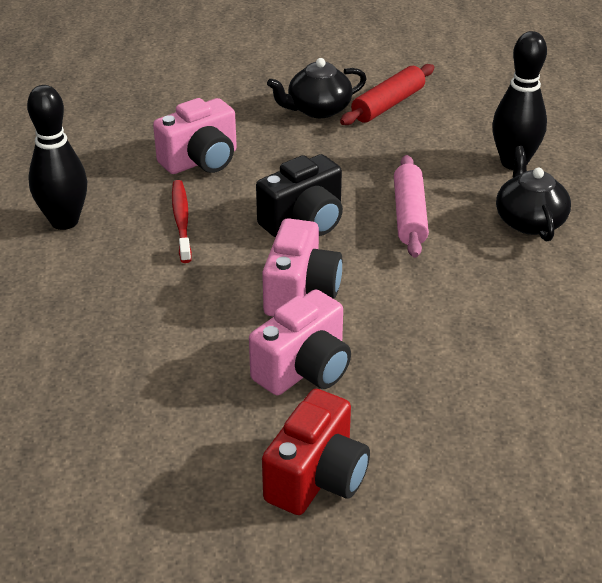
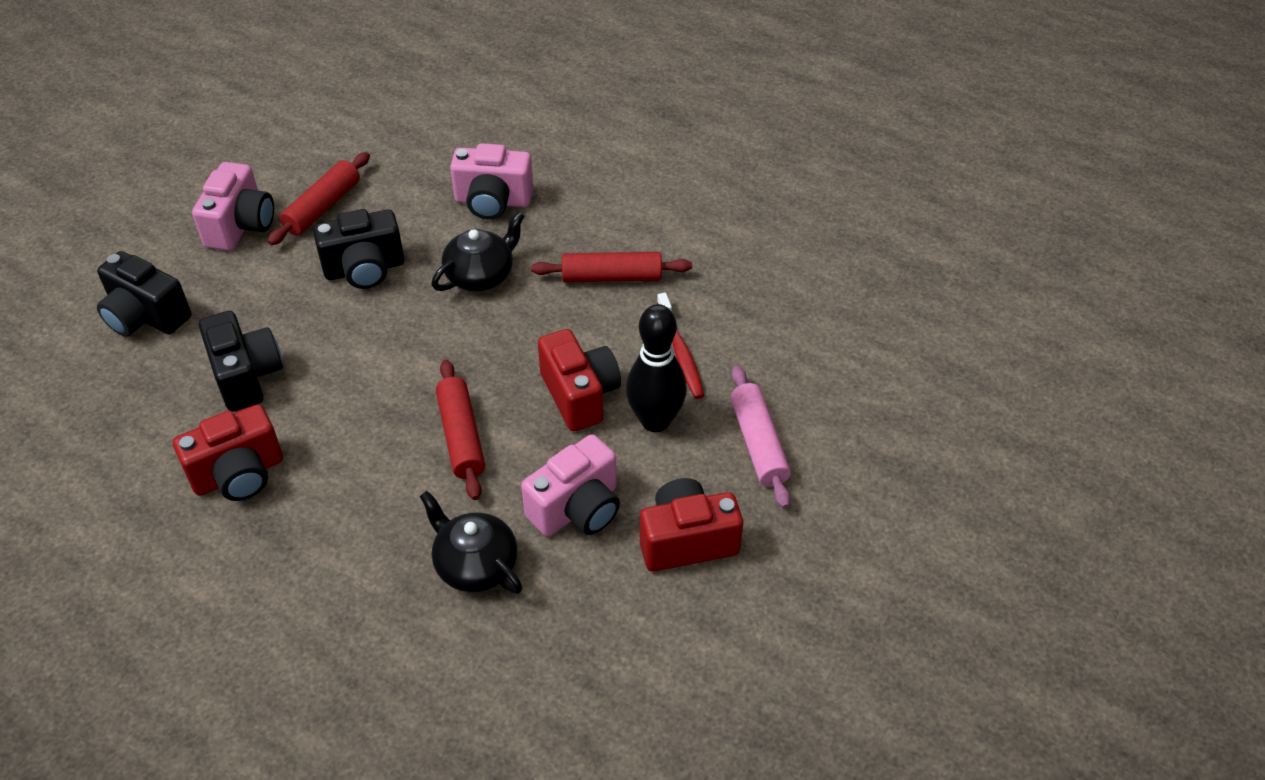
black bowling pin: [27,85,87,230] [492,31,547,170] = 2 -> [626,304,687,432] = 1
black camera: [256,154,343,237] = 1 -> [97,251,192,337] [199,311,283,412] [313,209,404,289] = 3
red camera: [262,389,370,515] = 1 -> [173,404,283,501] [538,329,621,432] [640,478,743,572] = 3
red rolling pin: [340,64,434,125] = 1 -> [267,152,370,245] [436,360,485,500] [531,252,692,282] = 3

